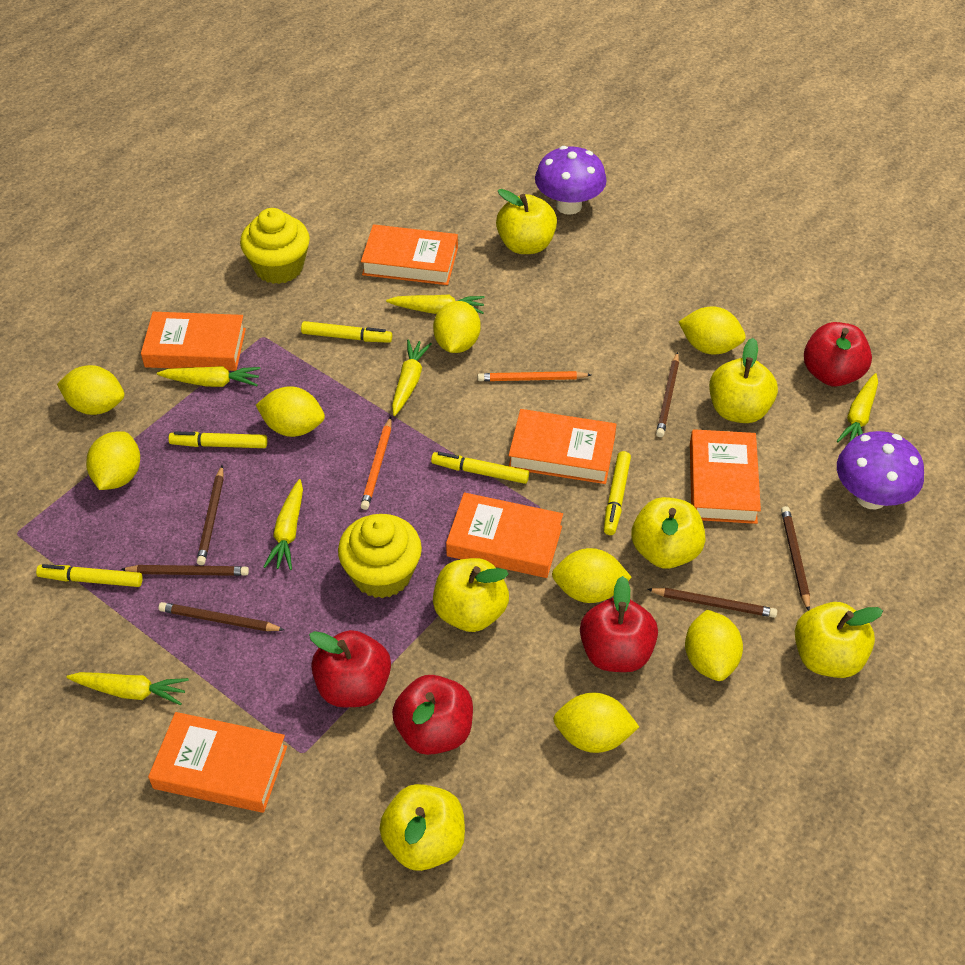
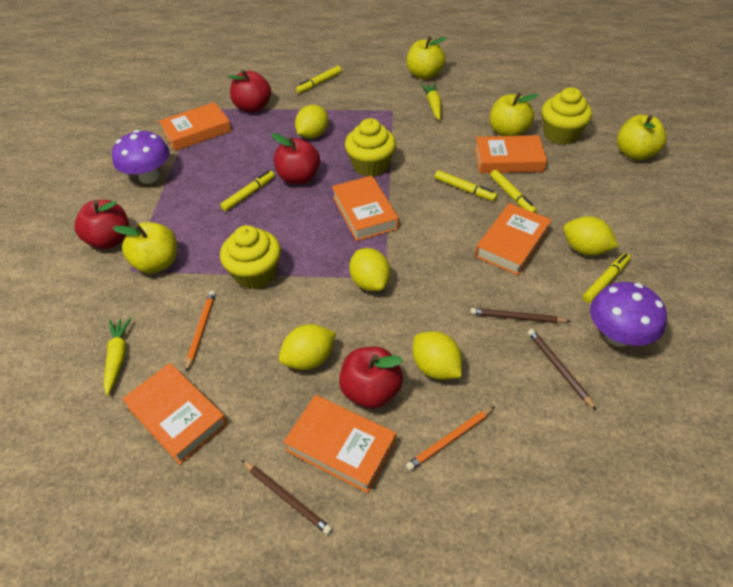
brown pencil: [121,565,249,576] [158,602,284,631] [197,465,224,565] [647,588,777,618] [656,352,679,437] [781,506,810,611] = 6 -> [242,460,332,535] [470,308,570,323] [528,329,597,411] = 3
yellow apple: [379,784,465,871] [433,558,509,632] [496,189,557,254] [631,497,705,569] [709,338,778,423] [795,602,883,678] = 6 -> [113,222,177,274] [407,36,447,80] [490,92,539,136] [617,115,667,160] = 4
yellow carrot: [66,672,189,705] [157,366,261,387] [264,479,303,570] [386,295,485,314] [392,339,432,416] [837,373,878,442] = 6 -> [104,317,131,396] [421,83,442,120] = 2
yellow cupcake: [240,208,310,284] [338,514,422,599] = 2 -> [220,225,281,289] [345,118,396,177] [542,87,592,144] = 3
yellow lemon: [57,365,124,415] [86,431,140,490] [256,386,325,437] [433,301,481,353] [552,548,632,603] [553,693,639,753] [679,307,746,354] [685,610,743,681] = 8 -> [279,324,336,370] [295,105,328,139] [349,248,390,291] [413,331,462,380] [563,216,618,256] = 5

